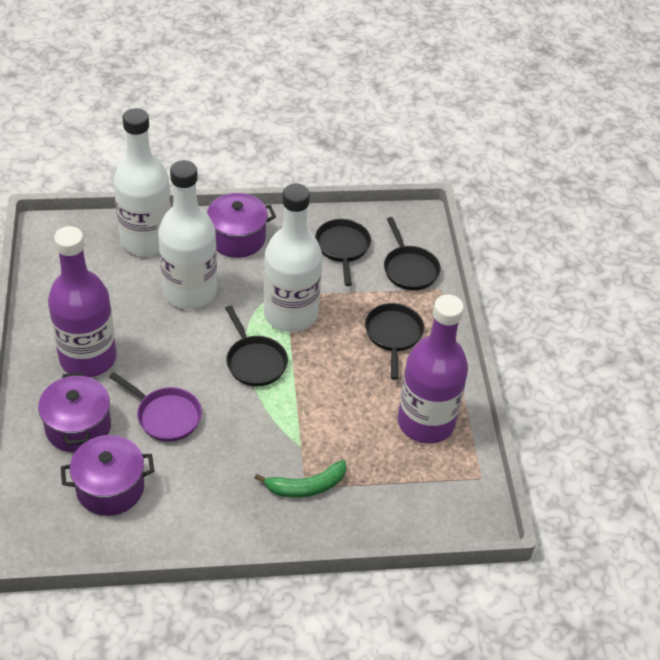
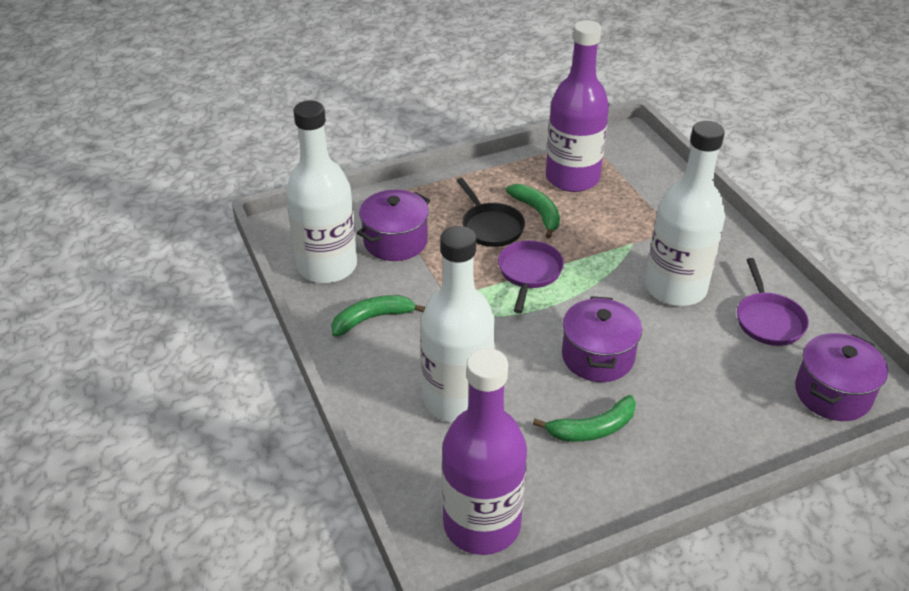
black pan: [225,306,288,386] [315,219,371,286] [365,303,424,380] [384,217,441,290] = 4 -> [457,178,525,247] = 1
green banana: [255,460,346,498] = 1 -> [331,295,425,337] [506,184,560,239] [533,395,636,442] = 3
purple pan: [109,372,202,442] = 1 -> [498,240,564,313] [737,258,809,346] = 2

